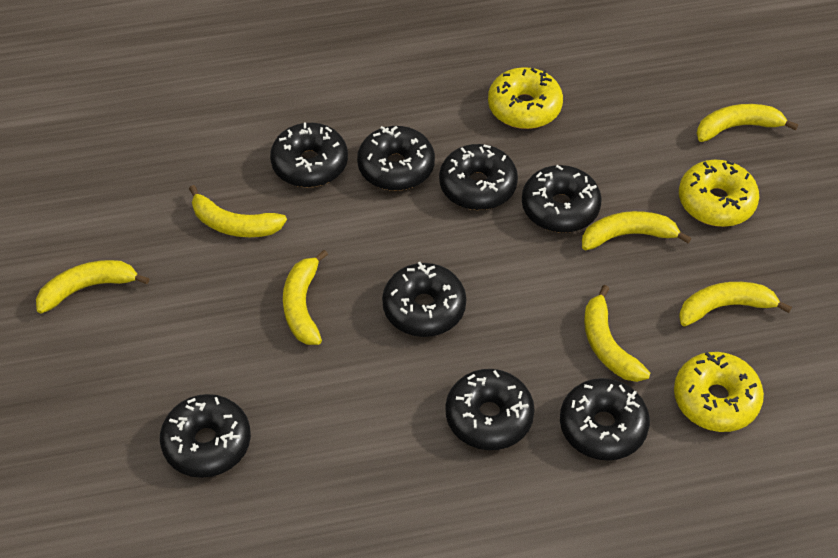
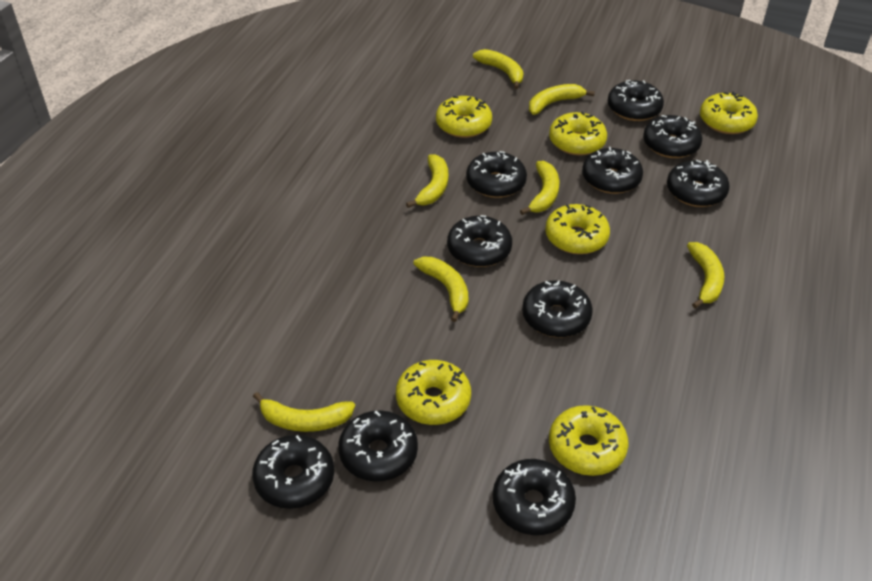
black donut: [160,394,251,478] [270,122,348,187] [357,126,435,191] [382,262,466,337] [439,144,518,210] [446,369,535,450] [522,165,602,233] [560,378,650,460] = 8 -> [252,435,334,509] [338,410,418,481] [447,215,512,267] [466,151,527,198] [493,459,576,535] [522,280,593,338] [582,147,643,194] [608,80,664,121] [643,115,702,158] [667,160,730,207] = 10
yellow donut: [488,67,563,129] [674,352,764,432] [679,160,759,227] = 3 -> [396,360,471,425] [436,96,492,138] [545,204,610,254] [549,112,607,156] [549,405,628,476] [700,92,758,134] = 6

